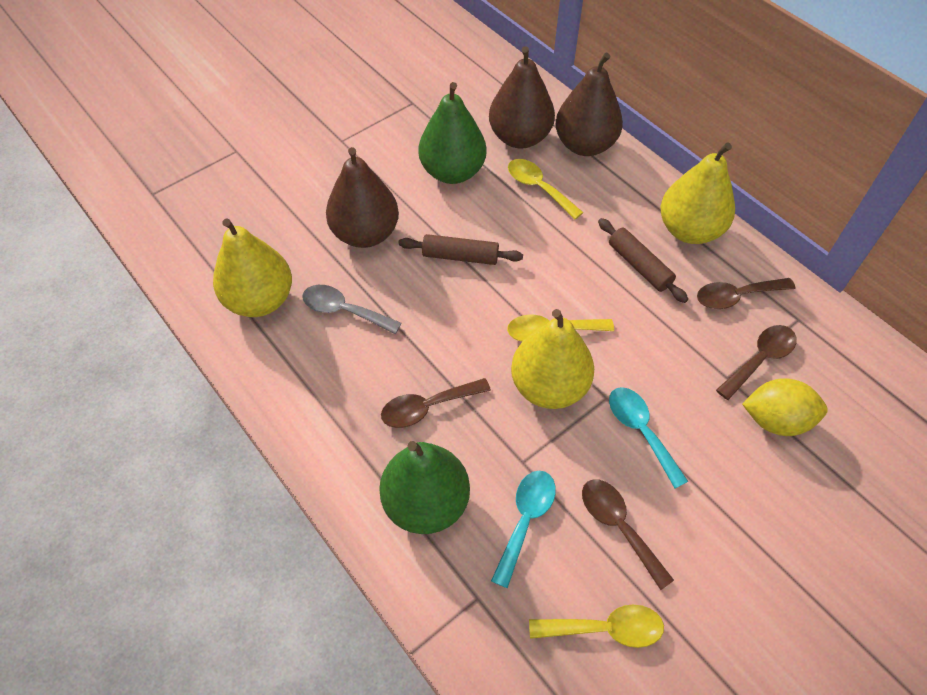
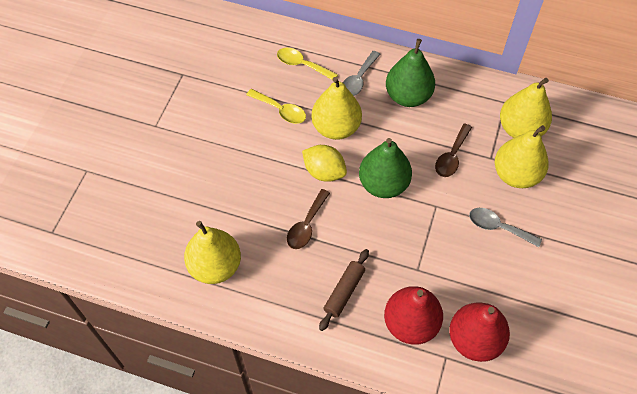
brown pear: [326,147,399,248] [489,46,555,149] [555,53,623,156] = 3 -> none = 0
brown rolling pin: [398,234,523,265] [598,218,688,303] = 2 -> [319,249,369,331] = 1
brown spoon: [381,378,491,428] [582,479,674,590] [697,278,796,309] [716,325,797,400] = 4 -> [287,189,330,249] [435,123,472,177] = 2
grey spoon: [302,285,402,334] = 1 -> [343,51,381,96] [469,208,542,247] = 2
red pear: none = 0 -> [384,286,443,345] [449,302,510,362] = 2
turquoise spoon: [491,471,556,588] [609,387,688,489] = 2 -> none = 0
yellow pear: [213,219,292,317] [511,309,594,409] [661,142,735,244] = 3 -> [184,221,241,284] [311,77,362,140] [495,125,549,188] [500,78,552,138] = 4
yellow spoon: [507,315,614,342] [508,159,584,219] [529,604,664,648] = 3 -> [246,89,306,124] [277,48,338,80] = 2

